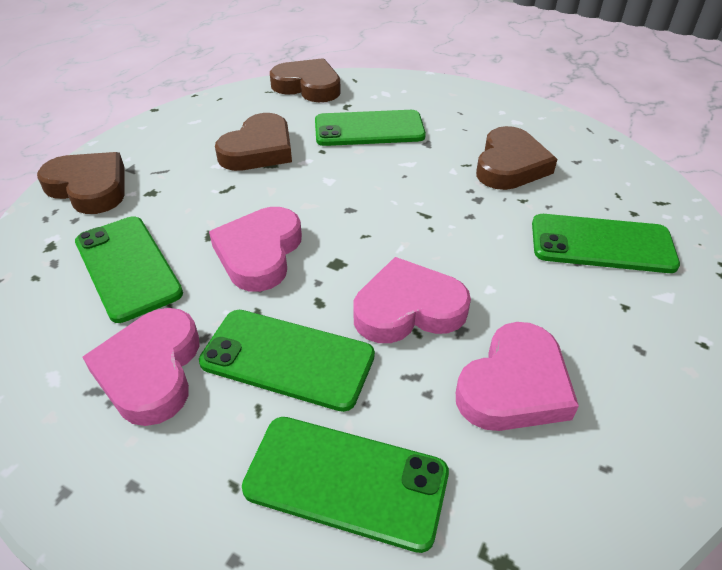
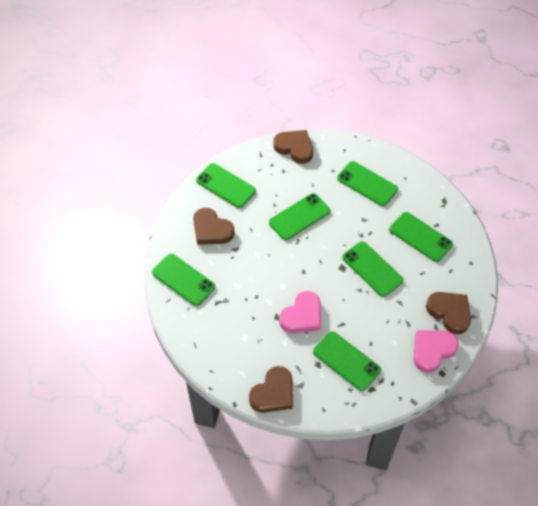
green phone: [75,216,183,323] [199,310,375,412] [242,417,449,553] [315,110,426,146] [532,214,680,273] = 5 -> [152,254,215,306] [196,163,256,208] [269,193,330,240] [313,331,381,391] [337,161,398,206] [342,241,403,297] [389,212,453,262] = 7
pink heart: [82,308,200,426] [209,207,302,292] [353,257,471,343] [456,322,579,431] = 4 -> [279,291,321,333] [414,330,459,373] = 2

